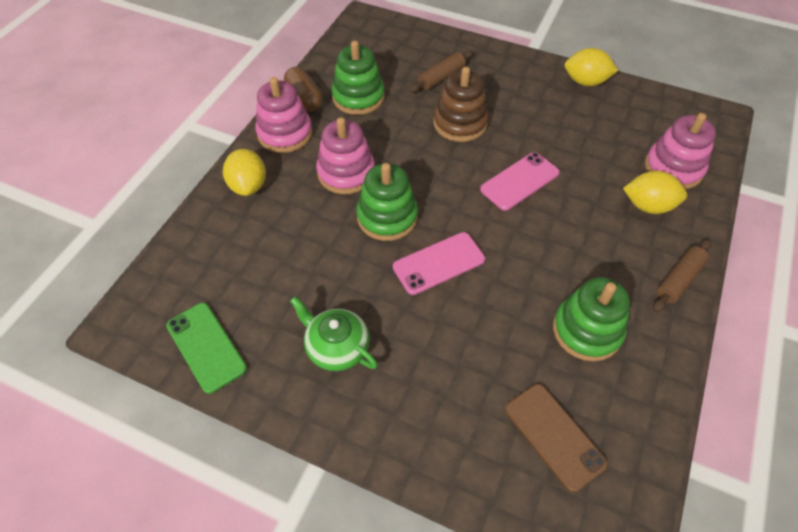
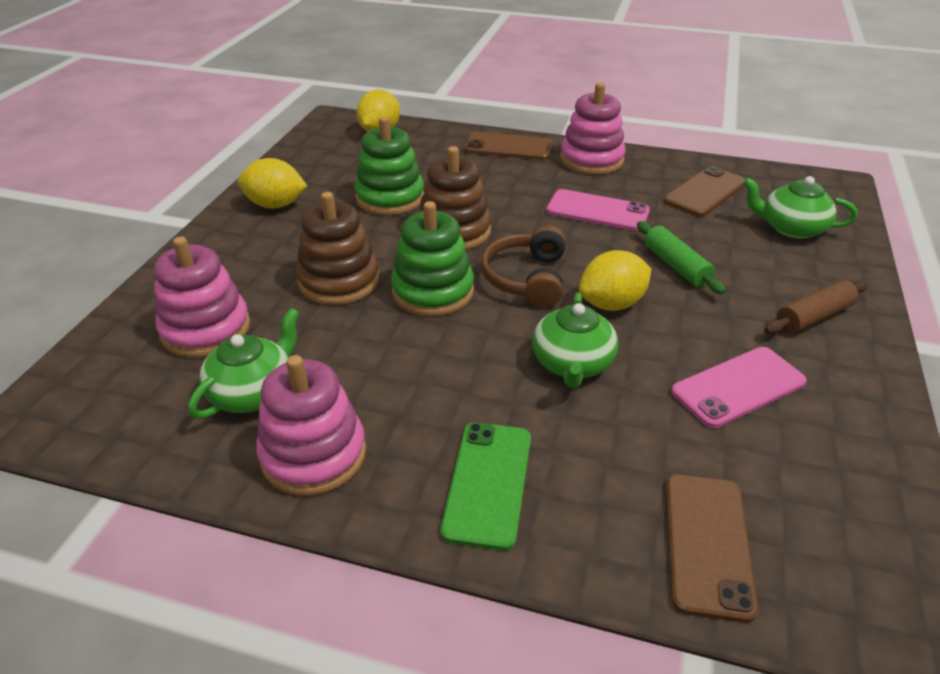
brown capsule: [284,67,323,112] = 1 -> none = 0
brown headphones: none = 0 -> [481,225,566,308] = 1
brown phone: [505,384,608,492] = 1 -> [464,132,553,160] [664,166,745,217] [666,474,758,623] = 3
brown rolling pin: [409,50,473,93] [653,239,711,312] = 2 -> [764,280,868,334] = 1
brown stacking toy: [433,67,489,142] = 1 -> [296,192,379,305] [419,146,491,250] = 2
green rolling pin: none = 0 -> [637,221,726,294] = 1
green stacking toy: [331,41,385,115] [356,163,418,241] [553,277,630,361] = 3 -> [354,116,424,215] [391,201,474,316] = 2
green teapot: [290,297,378,371] = 1 -> [188,308,299,419] [532,293,618,388] [743,176,858,239] = 3

